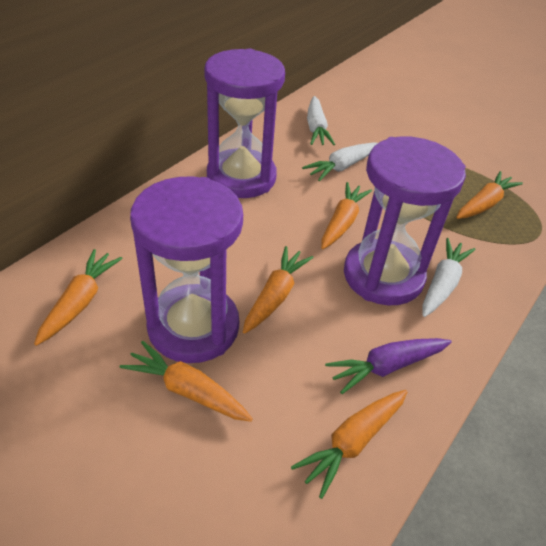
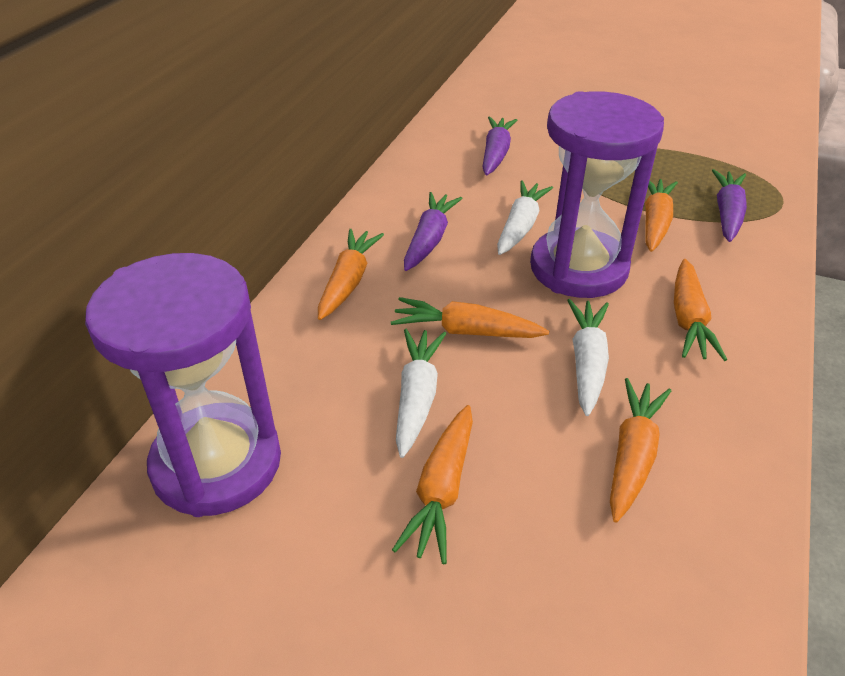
purple carrot: [325,338,452,394] = 1 -> [404,192,463,271] [482,116,517,175] [712,169,747,242] = 3
purple hourglass: [130,177,243,363] [204,48,285,198] [344,137,466,305] = 3 -> [85,253,281,517] [530,91,664,298] = 2

